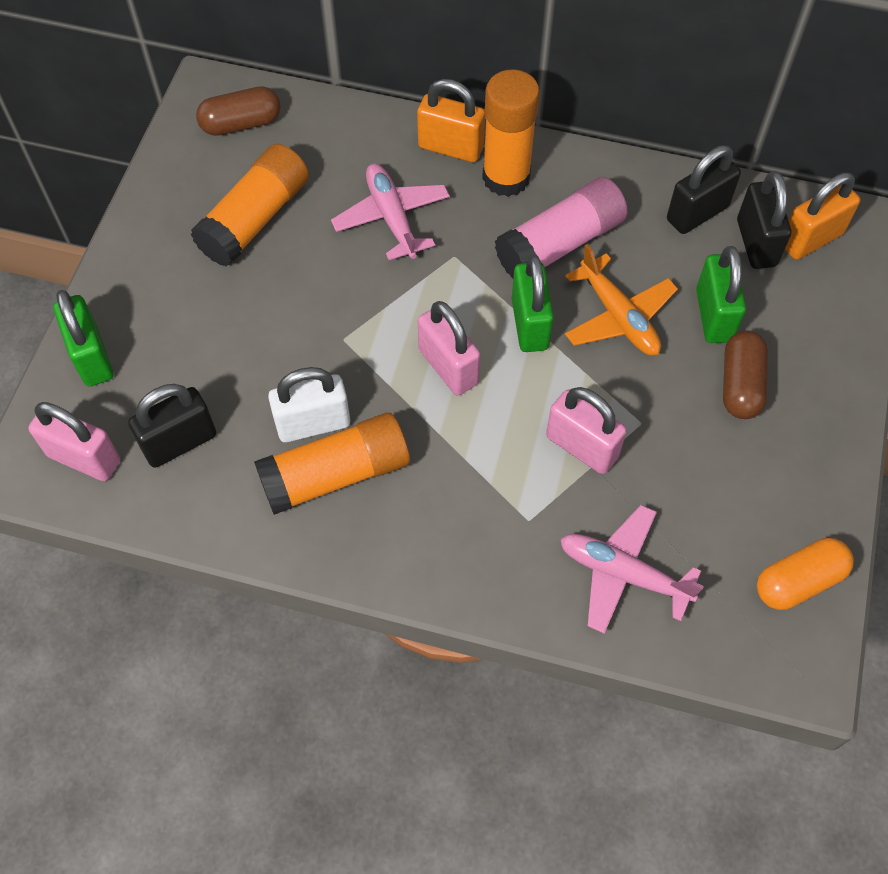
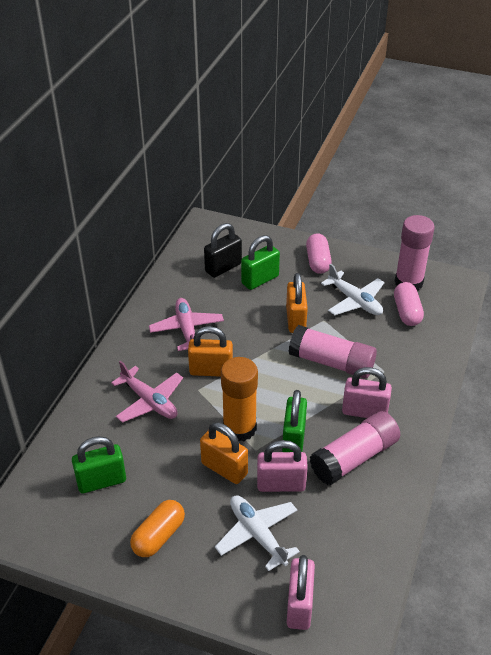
black padlock: [128,384,216,468] [667,146,741,234] [737,171,791,269] = 3 -> [204,223,242,278] = 1
brown capsule: [196,86,281,136] [723,330,768,419] = 2 -> none = 0
orange glue stick: [191,144,309,267] [254,413,410,515] [482,69,540,197] = 3 -> [221,357,258,441] = 1
orange padlock: [417,79,485,163] [785,173,860,260] = 2 -> [188,326,233,377] [200,422,248,484] [286,273,308,333] = 3
orange plane: [565,244,678,356] = 1 -> none = 0
pink capsule: none = 0 -> [306,233,332,274] [394,282,424,326] = 2
pink glue stick: [495,177,627,279] = 1 -> [288,325,377,379] [310,411,400,485] [395,215,434,290] = 3
white padlock: [268,367,350,442] = 1 -> none = 0
white plane: none = 0 -> [215,495,300,571] [321,264,385,315] = 2

